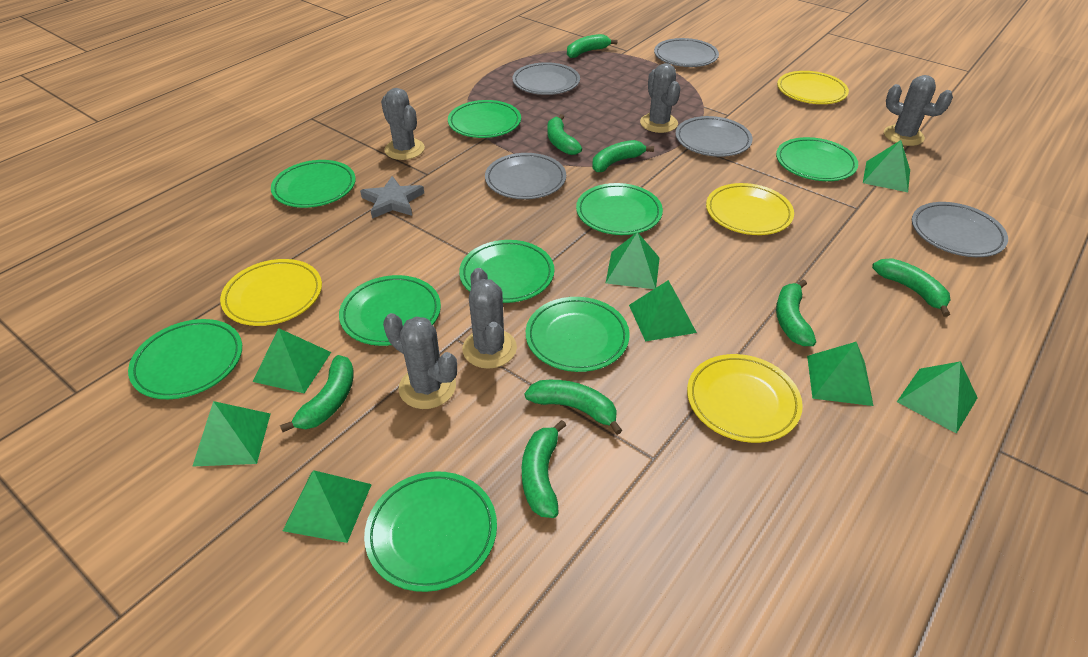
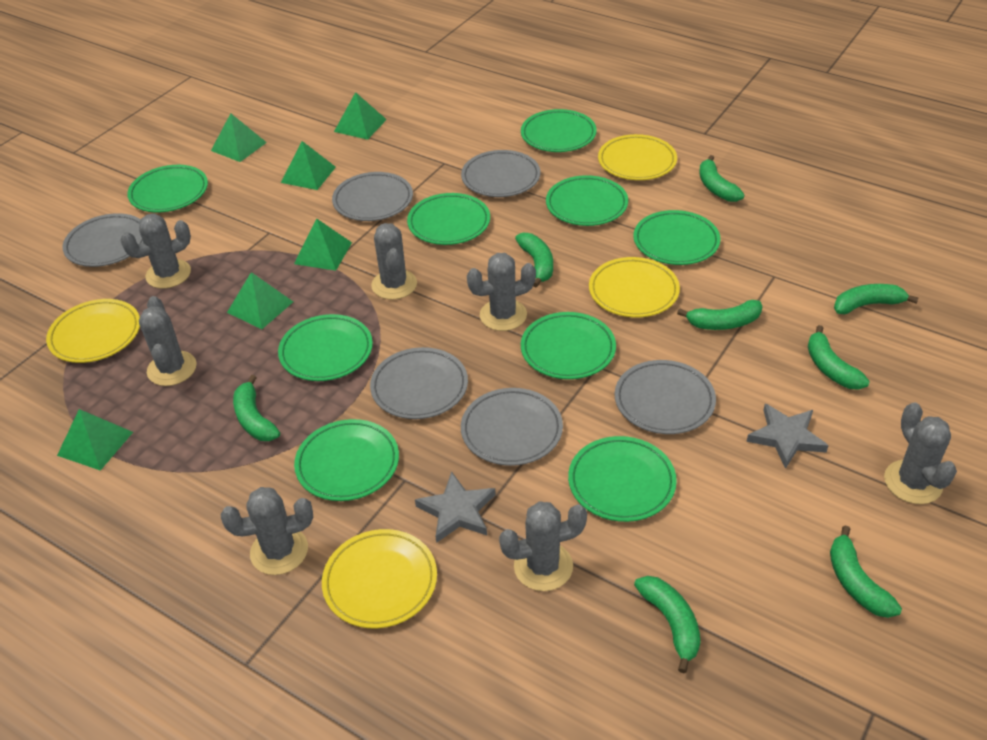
green pyramid: [192,401,270,467] [253,328,331,393] [283,470,372,543] [606,232,660,289] [629,280,697,342] [807,342,873,406] [863,140,910,192] [897,361,978,434] = 8 -> [57,409,133,471] [211,113,267,162] [227,272,293,329] [281,141,336,190] [294,218,352,271] [334,92,387,140] = 6
grey cactus: [381,88,425,160] [383,313,457,409] [462,268,517,369] [640,63,680,133] [884,75,953,146] = 5 -> [120,214,191,288] [139,296,197,386] [221,487,313,575] [371,223,417,300] [467,253,536,331] [499,501,587,591] [884,402,957,504] = 7
grey plate: [485,153,566,199] [512,62,580,95] [654,38,719,67] [675,116,753,157] [912,202,1008,257] = 5 -> [62,213,143,267] [332,172,413,221] [370,347,468,419] [461,150,540,197] [461,388,563,466] [615,360,716,434] = 6
grey star: [360,176,424,219] = 1 -> [415,471,496,543] [746,404,829,469] = 2

